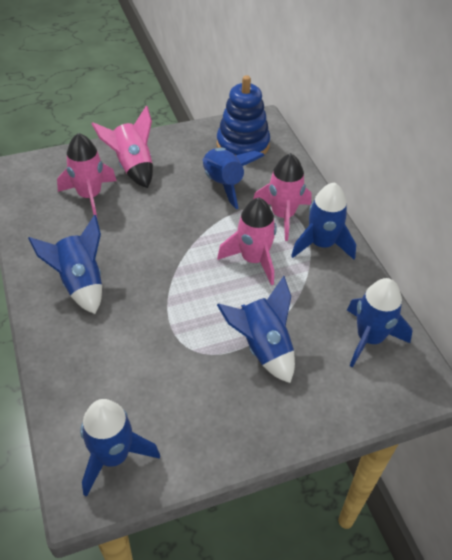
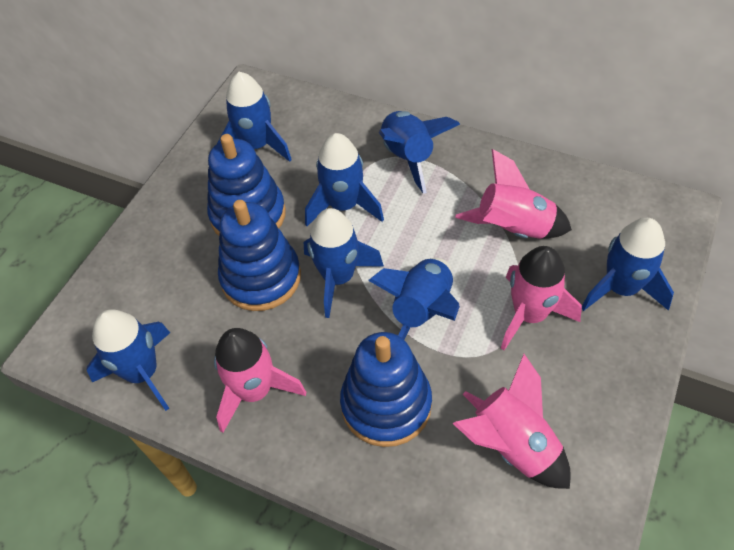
blue rocket: [28,215,102,314] [80,399,160,497] [203,148,265,209] [217,276,295,383] [291,182,356,260] [347,278,412,367] = 6 -> [87,309,170,411] [217,72,292,162] [304,208,384,318] [305,133,384,226] [368,258,460,339] [379,111,460,194] [582,218,674,311] = 7
blue stacking toy: [217,75,270,155] = 1 -> [207,134,286,236] [218,200,301,311] [340,332,432,447] = 3

